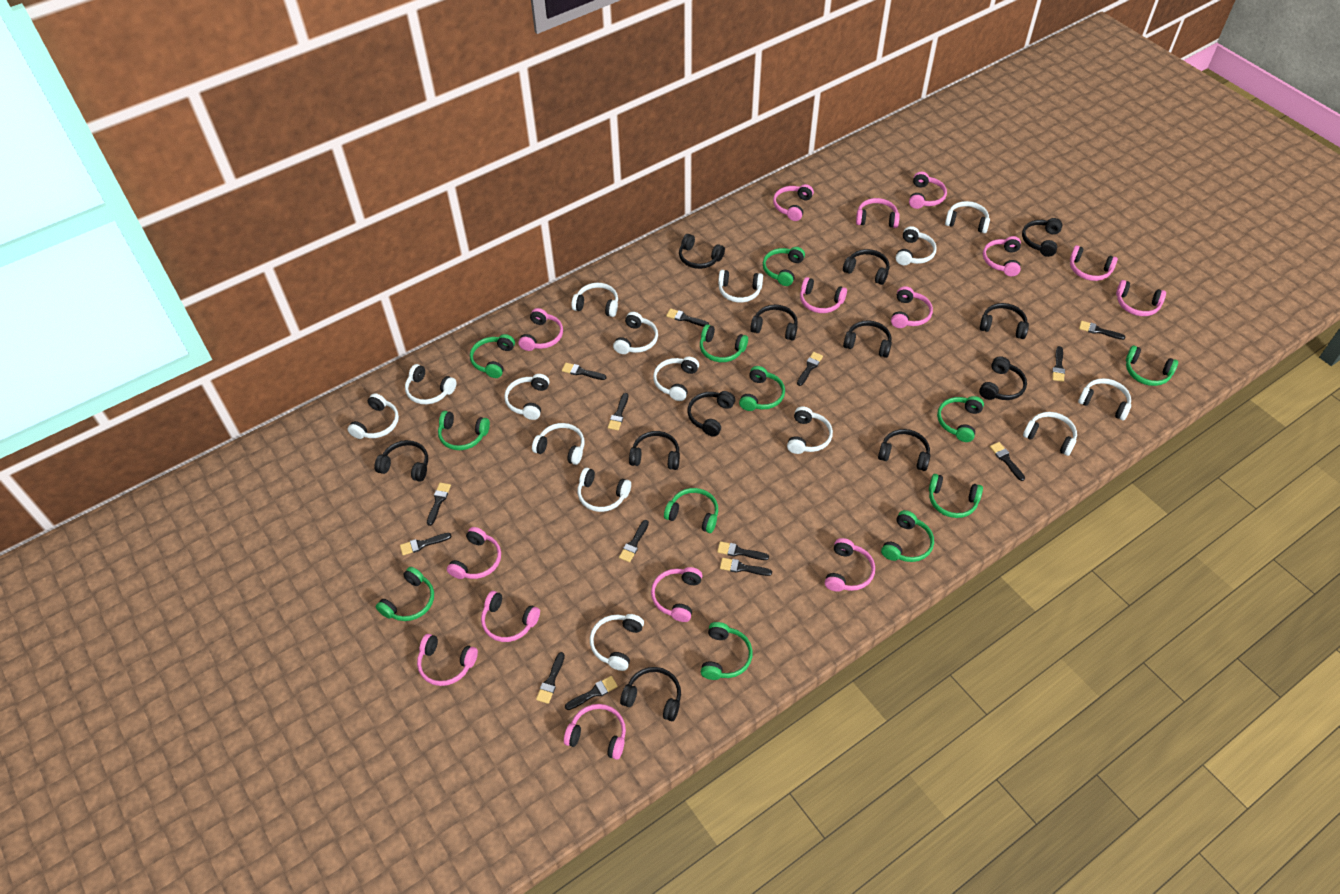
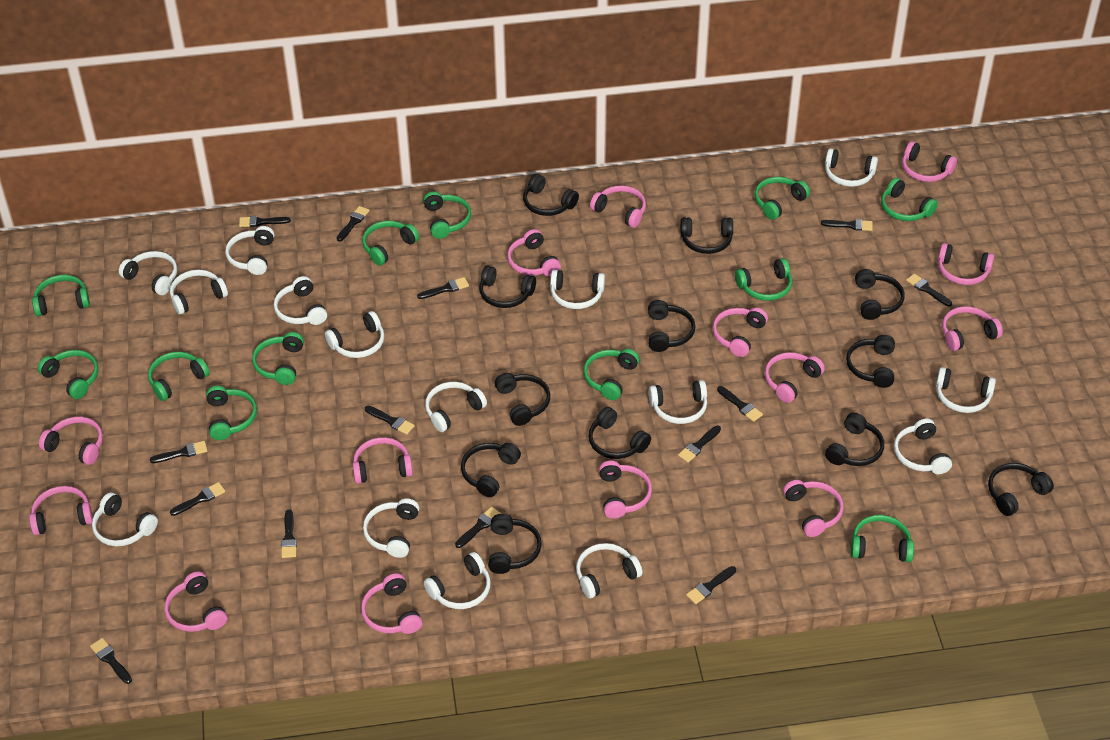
pink headphones: [417,634,478,686] [447,527,501,579] [481,591,540,642] [518,308,563,351] [564,704,626,760] [651,567,702,622] [773,184,814,221] [800,277,847,313] [825,538,875,592] [856,198,900,228] [891,286,933,328] [909,172,947,209] [983,236,1021,276] [1070,245,1118,281] [1116,280,1166,316] = 15 -> [29,486,93,535] [39,417,103,465] [164,572,227,632] [352,437,413,484] [361,573,422,634] [507,229,561,276] [590,185,646,228] [599,461,652,519] [713,308,768,357] [765,352,825,403] [783,480,843,537] [902,141,957,182] [938,243,994,285] [942,306,1003,351] = 14

